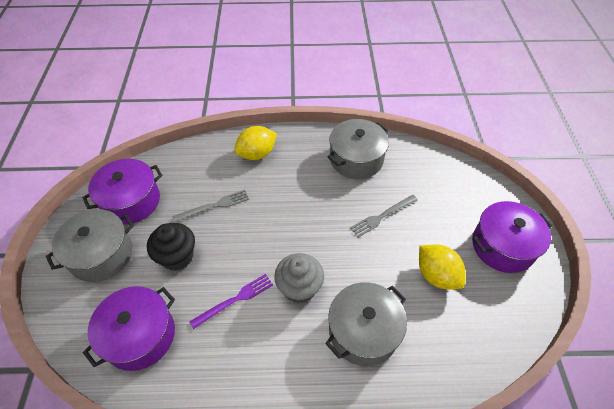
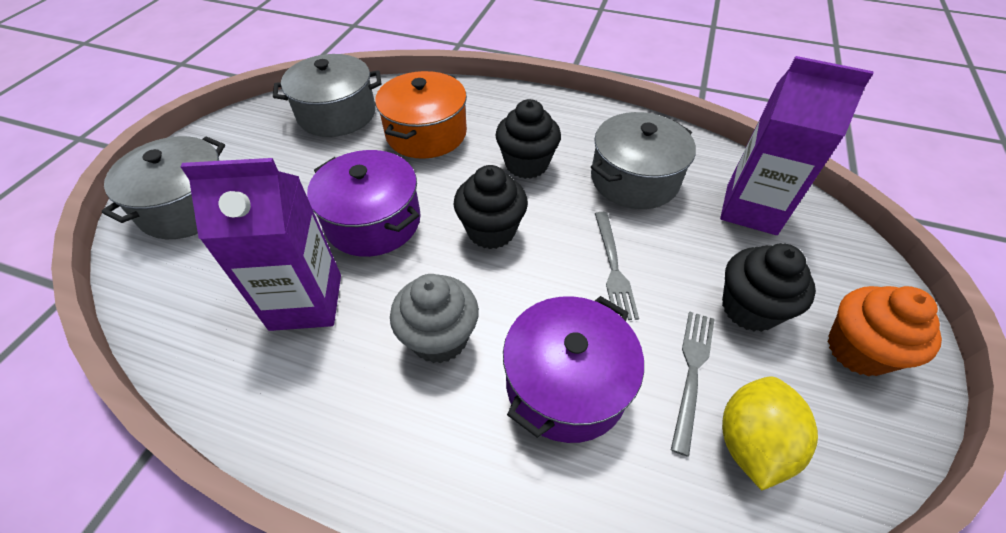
black cupcake: [147,223,195,271] = 1 -> [454,165,528,249] [496,99,561,179] [722,243,816,332] = 3
orange cupcake: none = 0 -> [828,286,942,376] = 1
orange pot: none = 0 -> [375,71,467,159] = 1
purple carton: none = 0 -> [180,158,341,331] [720,56,873,235] = 2
purple fork: [189,274,273,329] = 1 -> none = 0
purple pot: [82,159,163,224] [83,286,175,371] [472,201,552,273] = 3 -> [307,150,421,257] [503,296,644,443] = 2
yellow lemon: [234,126,277,160] [419,245,466,290] = 2 -> [722,376,818,490] = 1

